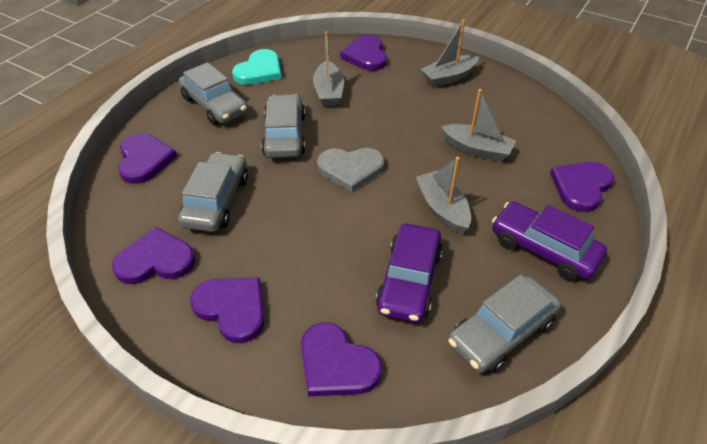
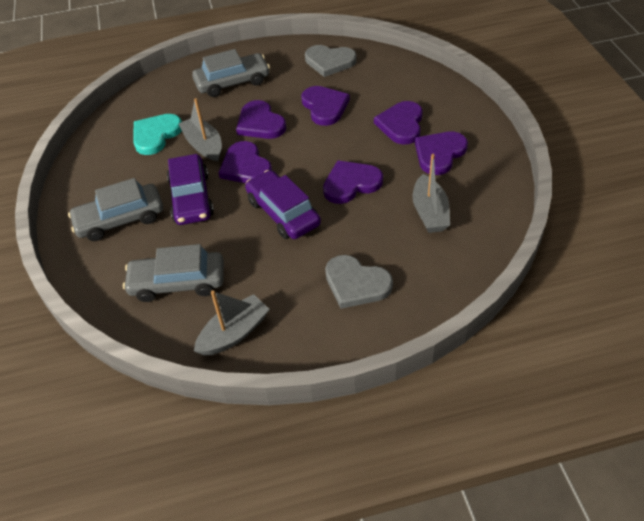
grey boat: [313,31,344,107] [416,157,471,234] [421,20,479,87] [441,89,516,162] = 4 -> [179,98,222,161] [194,290,270,356] [413,154,450,233] = 3
grey car: [178,62,248,125] [178,152,248,232] [261,94,305,158] [448,274,561,373] = 4 -> [68,178,163,241] [123,244,224,302] [192,49,270,97] = 3
grey heart: [317,148,385,192] = 1 -> [305,45,357,77] [325,255,393,309] = 2

